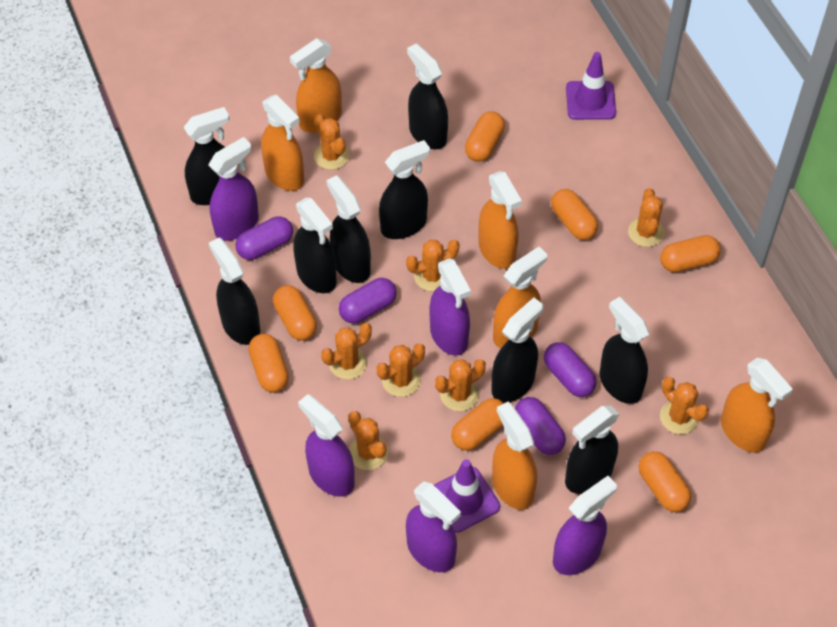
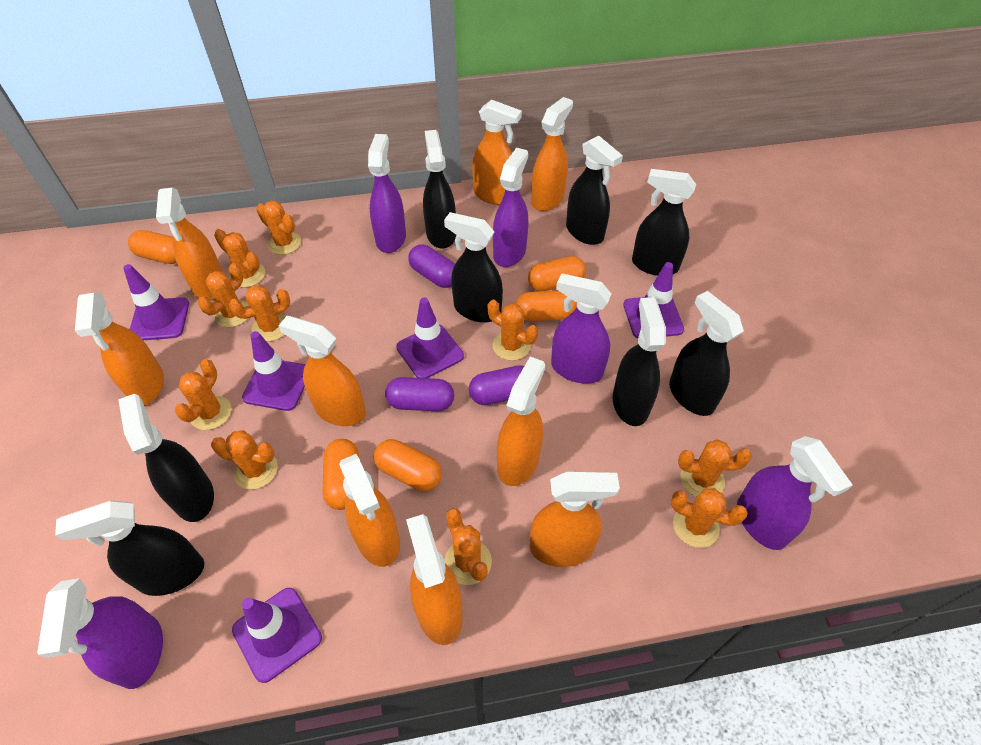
black spray bottle: [184,107,230,205] [209,238,260,345] [293,197,337,293] [326,175,371,283] [379,140,430,239] [407,43,448,149] [491,297,543,403] [565,406,620,494] [599,297,649,404] = 9 -> [55,500,204,596] [118,393,214,522] [423,130,456,249] [444,212,503,323] [566,136,623,245] [613,297,666,426] [632,169,696,276] [669,291,744,416] = 8
orange cactus: [314,114,349,170] [321,323,372,380] [348,411,388,470] [377,343,425,397] [406,239,460,291] [435,359,486,412] [628,188,665,247] [660,377,709,434] = 8 -> [175,359,231,430] [198,263,249,327] [211,430,278,490] [214,229,265,287] [229,285,290,342] [256,200,301,255] [445,508,492,585] [488,300,538,361] [671,488,748,548] [678,440,752,497] = 10
orange capsule: [249,334,289,392] [273,285,317,341] [451,398,504,451] [465,111,505,162] [551,189,598,240] [639,451,691,512] [660,235,721,272] = 7 -> [128,230,177,264] [323,439,359,510] [374,439,442,491] [515,290,577,321] [528,256,586,291] = 5
orange spray bottle: [261,95,304,191] [290,38,342,133] [478,171,522,269] [492,402,537,510] [493,247,547,348] [721,358,793,453] = 6 -> [75,292,164,405] [156,188,223,299] [278,316,366,426] [339,454,400,567] [406,514,463,645] [472,100,522,205] [497,357,545,486] [530,472,620,567] [531,97,573,211] = 9
purple capsule: [236,216,293,260] [339,278,397,324] [515,397,566,455] [544,342,596,397] = 4 -> [385,377,454,411] [408,245,455,288] [469,365,524,405] = 3
purple traffic cone: [434,459,500,533] [566,52,616,120] = 2 -> [123,264,189,340] [232,588,322,683] [242,331,306,411] [396,298,464,378] [623,262,684,338] = 5

